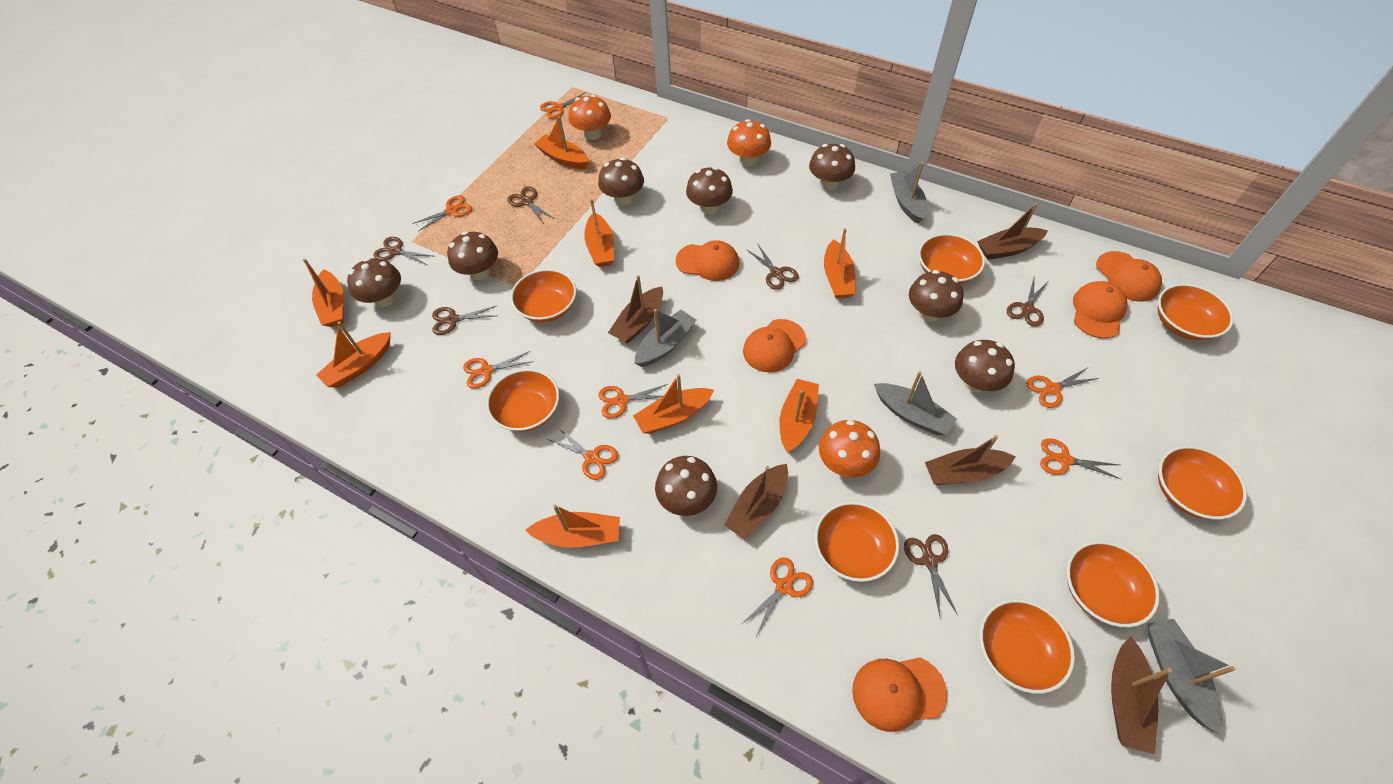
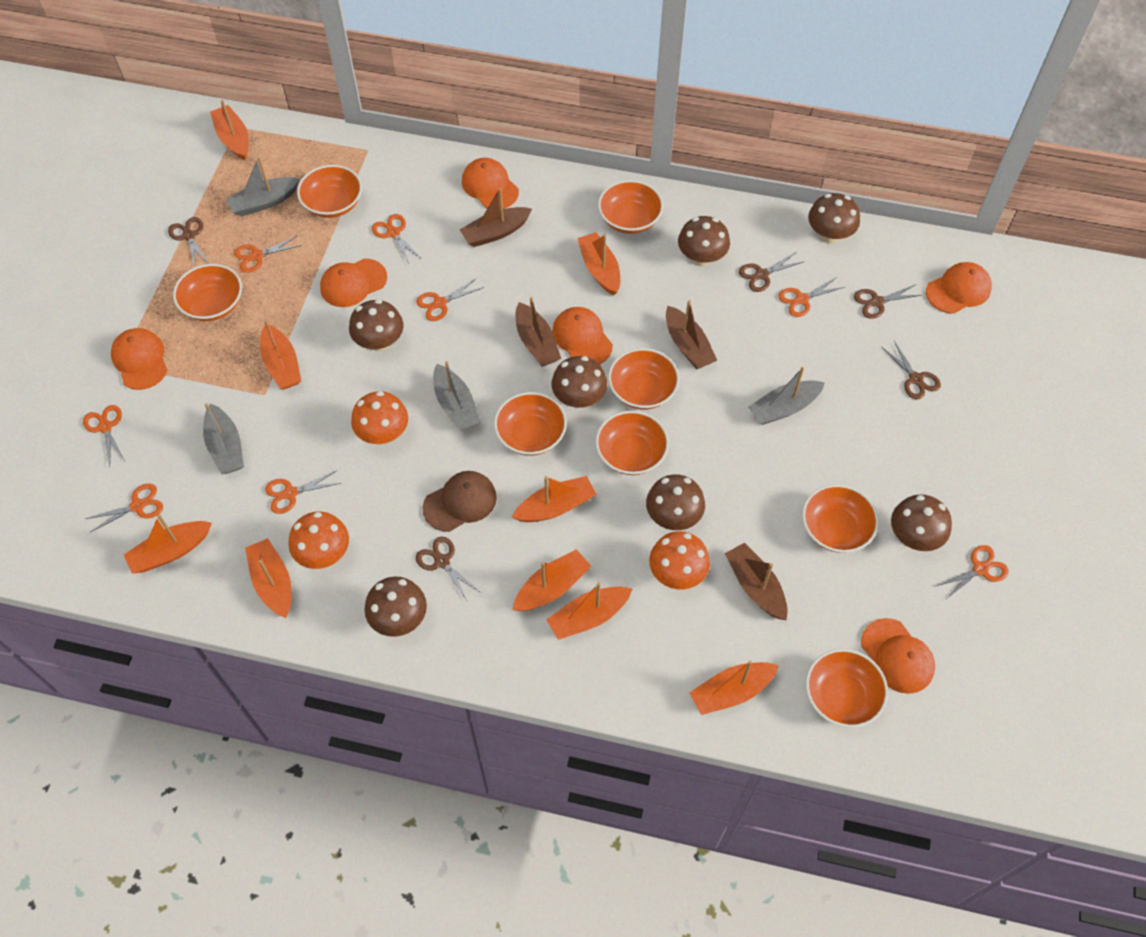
brown boat: [608,275,663,343] [724,464,788,540] [925,435,1016,485] [977,203,1048,260] [1111,637,1172,754] = 5 -> [459,188,532,247] [516,297,561,367] [666,300,717,369] [725,543,788,620] = 4
brown cap: none = 0 -> [422,471,497,532] = 1
brown mushroom: [347,258,401,307] [447,231,498,280] [598,158,644,205] [655,456,717,516] [686,167,733,215] [809,144,855,190] [909,270,964,322] [955,340,1015,392] = 8 -> [349,299,403,351] [365,577,427,637] [552,356,607,408] [646,474,705,530] [678,216,730,266] [808,193,860,243] [891,494,952,551] = 7
brown scissors: [373,237,432,265] [432,306,497,335] [507,186,554,223] [746,243,799,290] [904,534,958,616] [1007,279,1048,327] = 6 -> [168,217,209,266] [416,537,481,601] [739,253,805,292] [854,285,922,319] [882,341,941,399] = 5
orange boat: [303,259,344,327] [316,321,391,388] [525,505,620,548] [534,116,589,169] [584,199,614,267] [633,374,714,434] [779,379,819,453] [824,228,855,298] = 8 -> [124,515,212,574] [210,100,249,160] [245,538,291,618] [260,319,301,389] [512,476,596,522] [513,549,591,611] [546,582,632,640] [577,232,620,295] [690,661,779,715] = 9
orange cap: [676,240,739,281] [743,319,806,372] [852,657,947,732] [1073,281,1127,339] [1096,251,1162,302] = 5 -> [111,328,167,390] [320,258,387,307] [462,158,519,209] [552,307,613,364] [861,618,935,694] [926,262,992,314] = 6

